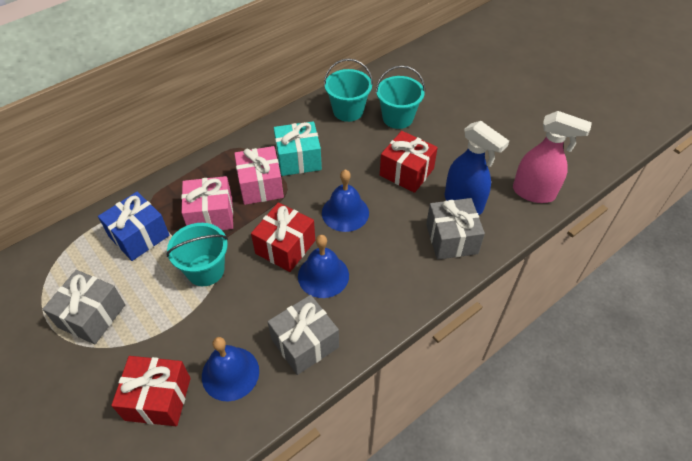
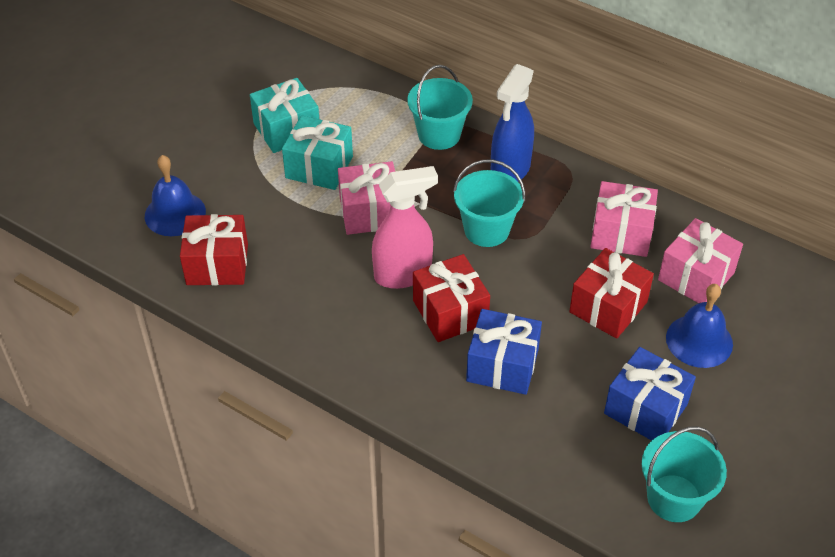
blue bell: [202,337,259,401] [298,235,349,298] [322,169,369,232] = 3 -> [145,155,206,236] [666,284,733,368] = 2
blue gift: [98,192,170,261] = 1 -> [466,309,542,395] [604,347,696,441] = 2
grey gift: [43,270,125,345] [268,295,339,375] [426,198,485,260] = 3 -> none = 0
pink gift: [181,176,233,230] [234,146,284,205] = 2 -> [338,161,395,235] [590,181,658,257] [658,218,743,303] = 3
turquoise gift: [274,121,322,176] = 1 -> [250,78,319,153] [282,115,353,190] = 2

